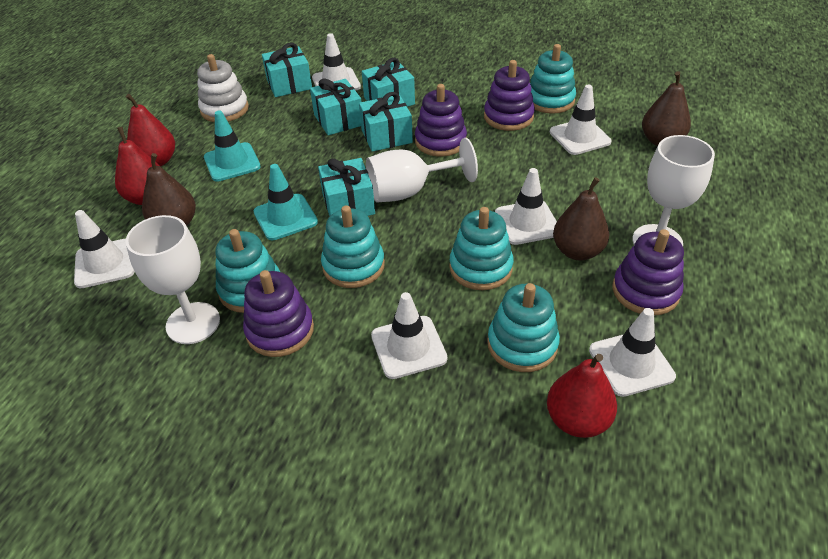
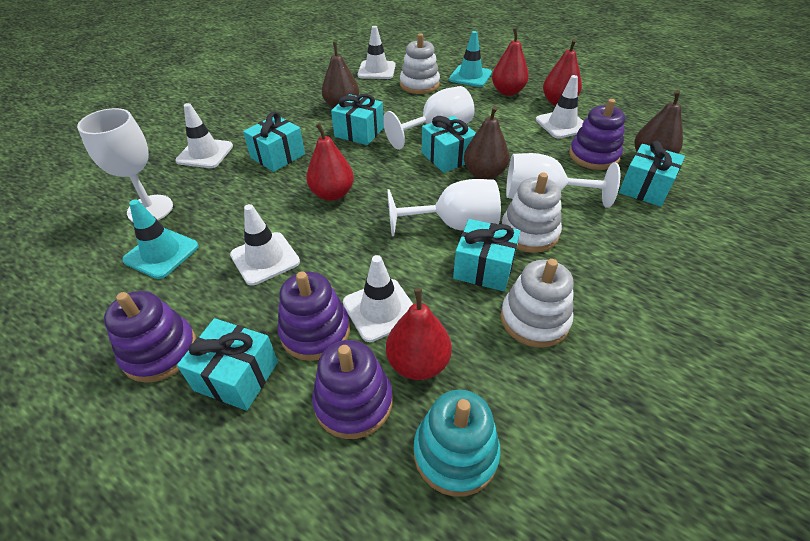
red pear: [115,127,161,205] [126,94,175,166] [547,354,617,438] = 3 -> [306,123,354,201] [386,288,452,380] [492,28,529,96] [543,39,582,106] = 4
turquoise gift: [262,43,312,97] [310,78,361,135] [318,158,375,216] [359,92,413,152] [362,58,415,107] = 5 -> [177,318,278,411] [243,112,305,172] [331,94,384,145] [422,116,476,173] [453,219,520,291] [619,141,685,207] = 6
turquoise stacking toy: [216,229,280,313] [321,205,385,288] [449,207,514,290] [487,283,560,372] [530,44,576,114] = 5 -> [414,390,501,497] = 1
white goblet: [126,215,220,344] [366,138,478,203] [632,135,715,246] = 3 -> [77,108,173,222] [383,86,475,150] [387,179,501,236] [506,153,620,208] = 4
white stacking toy: [197,54,249,122] = 1 -> [400,33,440,94] [501,259,574,348] [502,173,562,253] = 3
white traffic cone: [74,210,135,288] [312,33,361,91] [371,292,447,379] [495,168,557,245] [550,84,612,155] [589,308,676,397] = 6 -> [175,103,233,168] [230,204,300,286] [343,255,413,342] [357,26,396,79] [536,75,584,138] = 5

